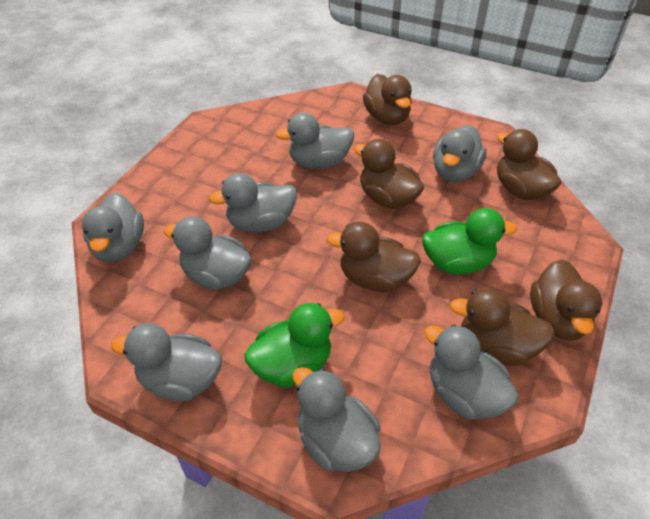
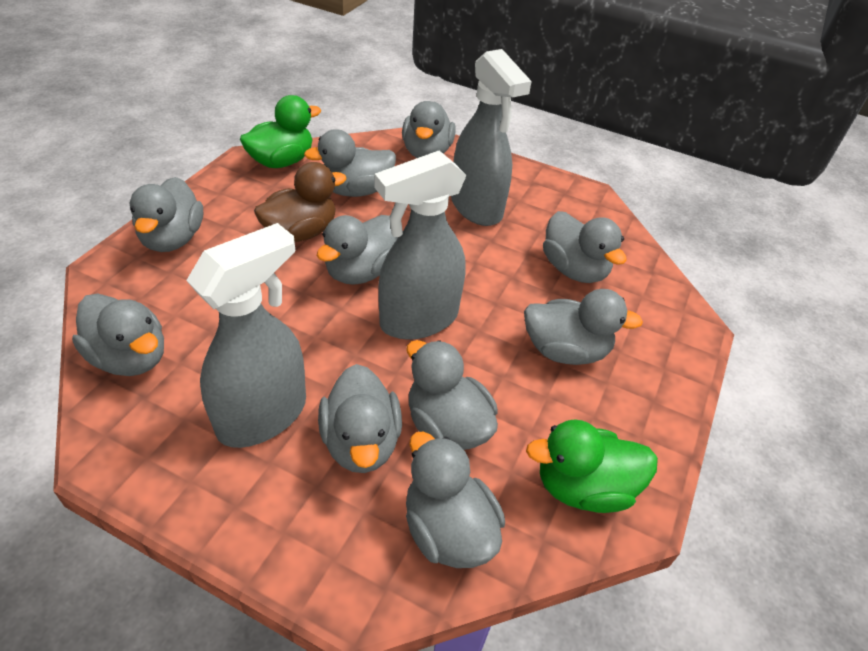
brown duck: [327,222,421,292] [354,139,424,209] [363,74,412,125] [450,288,555,366] [497,129,561,200] [530,259,602,341] = 6 -> [254,162,347,242] = 1
grey duck: [82,192,144,262] [111,323,222,401] [164,216,252,290] [209,173,297,232] [276,113,354,169] [293,367,381,472] [424,325,518,419] [433,125,486,182] = 8 -> [72,294,164,376] [130,177,203,252] [304,129,396,197] [317,215,398,285] [318,364,402,473] [402,101,456,158] [406,431,505,568] [407,340,498,450] [524,289,643,365] [543,211,627,283] = 10
grey spray bottle: none = 0 -> [186,223,306,448] [375,151,467,340] [451,49,532,226] = 3

